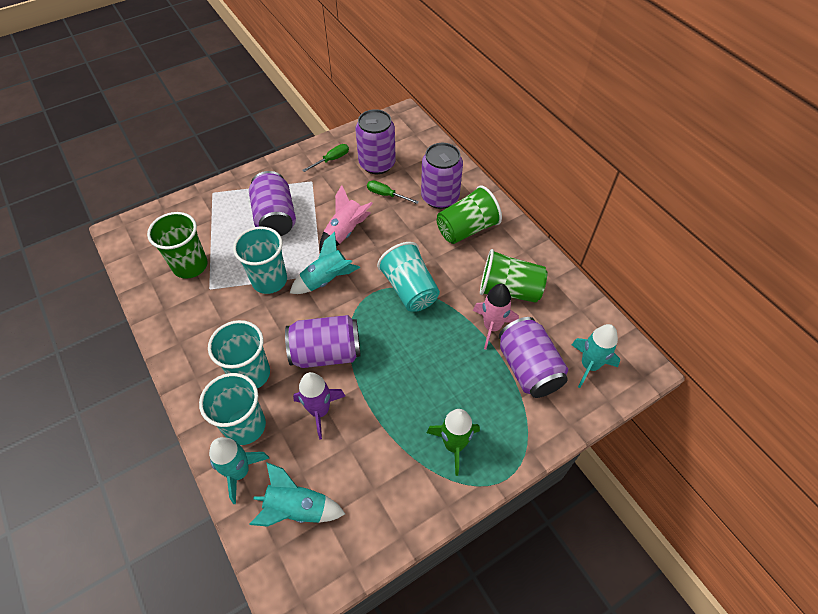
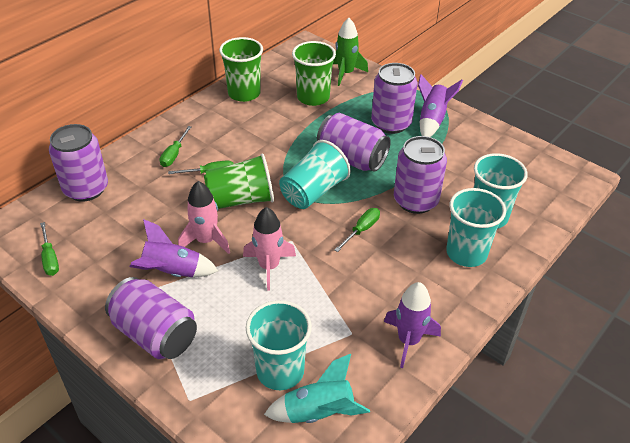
green screwdriver: [302,144,349,172] [367,180,419,204] = 2 -> [40,222,59,276] [160,126,191,167] [168,160,233,174] [334,208,380,252] = 4
purple rocket: [293,372,345,440] = 1 -> [130,219,218,277] [384,282,441,368] [418,74,463,137] = 3
turquoise rocket: [209,437,269,504] [249,462,345,527] [290,232,360,294] [571,324,620,388] = 4 -> [264,354,370,423] = 1

